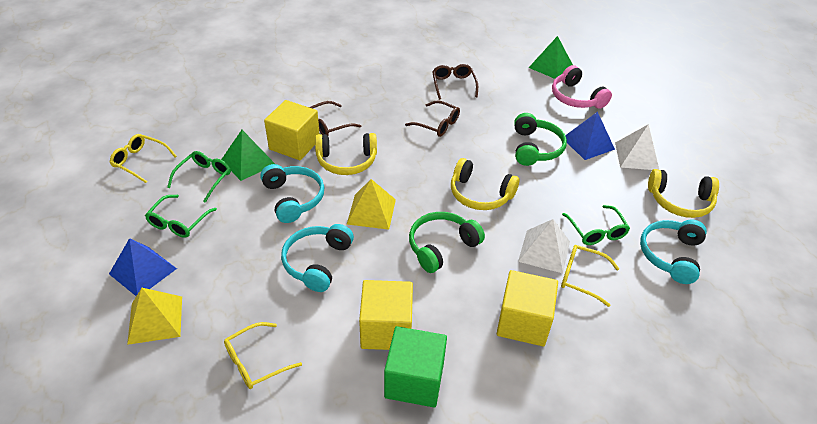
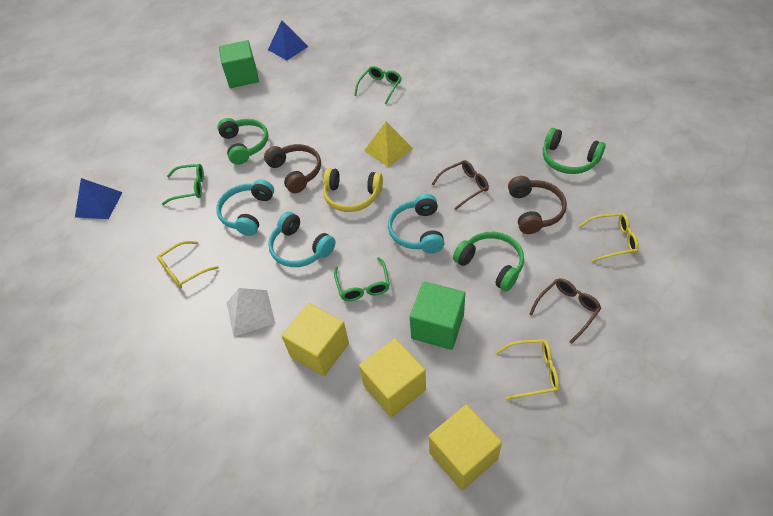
brown glasses: [309,101,361,135] [405,101,460,137] [432,64,478,100] = 3 -> [432,160,489,210] [529,278,601,344] = 2
brown headphones: none = 0 -> [264,144,321,193] [508,176,567,234] = 2
green cube: [384,326,447,407] = 1 -> [219,40,259,88] [410,281,465,350] = 2
green headphones: [409,212,485,273] [514,113,567,166] = 2 -> [217,118,268,165] [453,232,524,291] [543,128,606,174] = 3
green pyramid: [221,130,275,181] [529,36,573,79] = 2 -> none = 0
pink headphones: [552,65,612,109] = 1 -> none = 0
white pyramid: [518,219,570,273] [615,124,659,170] = 2 -> [227,288,276,337] = 1
yellow headphones: [315,133,377,175] [451,158,519,210] [648,169,719,218] = 3 -> [323,168,383,212] = 1
yellow pyramid: [127,288,182,345] [347,179,396,230] = 2 -> [364,122,413,167] = 1

